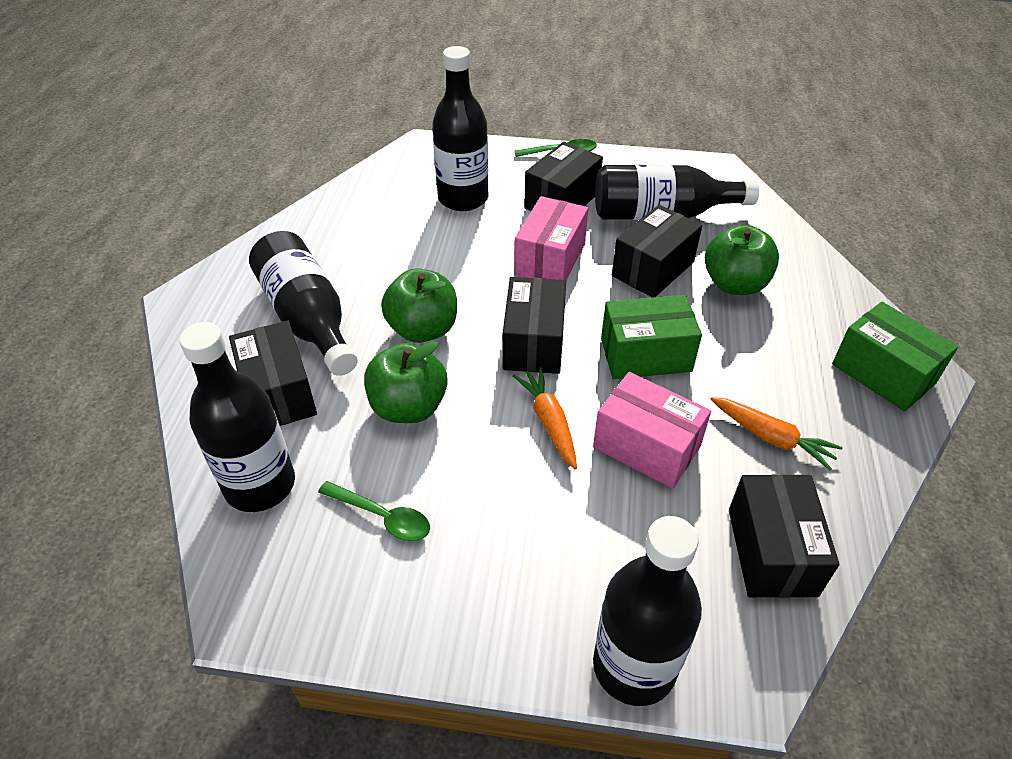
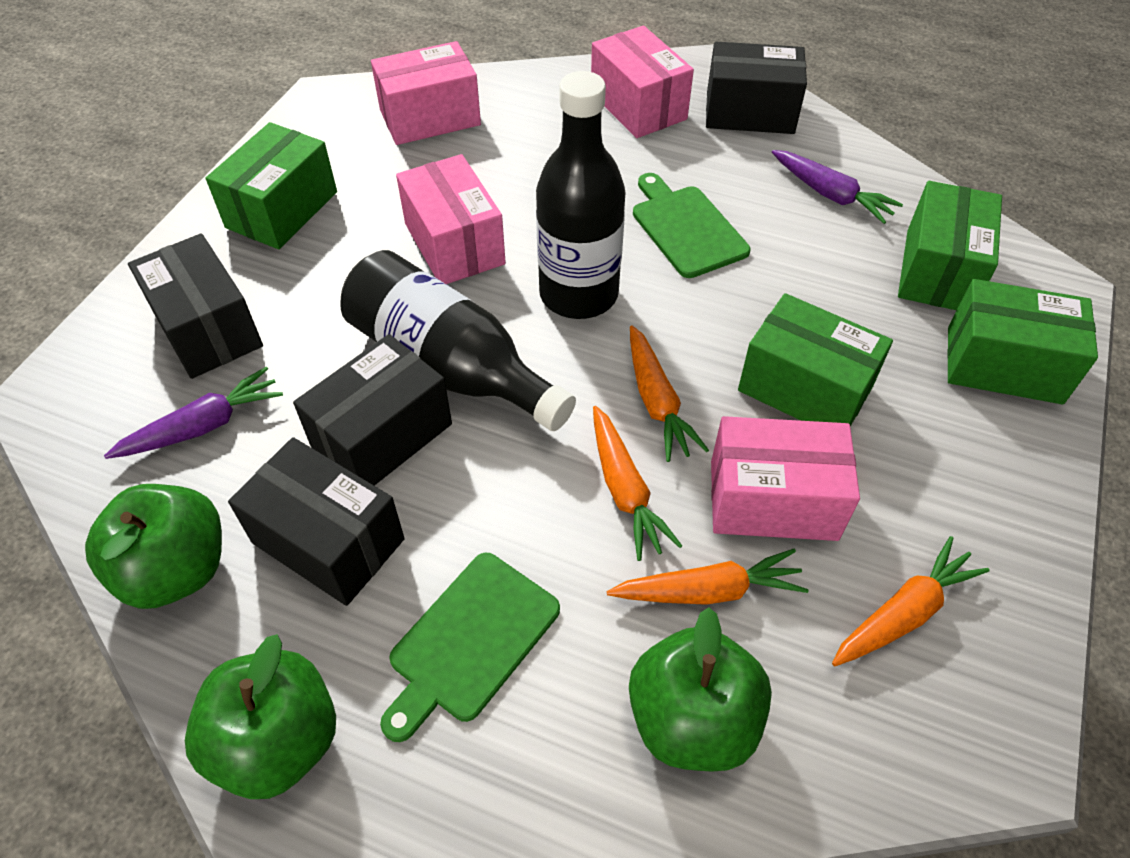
black bottle: [179,322,295,512] [249,231,358,376] [432,46,488,211] [593,516,702,706] [595,165,759,220] = 5 -> [341,250,576,431] [536,71,626,319] = 2
black box: [229,320,317,426] [503,277,566,374] [524,141,603,211] [612,205,702,298] [729,474,839,598] = 5 -> [128,233,263,379] [228,437,405,606] [293,334,452,486] [706,42,807,134] = 4
green box: [601,295,702,379] [832,302,958,412] = 2 -> [206,122,337,249] [738,293,893,426] [898,181,1002,310] [947,279,1098,405] = 4
green cutting board: none = 0 -> [380,553,560,742] [633,173,750,278] = 2
green spoon: [318,481,430,541] [515,139,597,157] = 2 -> none = 0
orange carrot: [513,367,577,469] [710,397,842,470] = 2 -> [593,406,682,561] [607,548,809,605] [630,325,709,462] [832,536,990,666] = 4
pink box: [514,196,588,280] [593,372,711,489] = 2 -> [371,41,481,145] [396,154,506,284] [591,25,694,138] [711,416,860,541] = 4
purple carrot: none = 0 -> [104,367,283,459] [772,150,903,224] = 2

